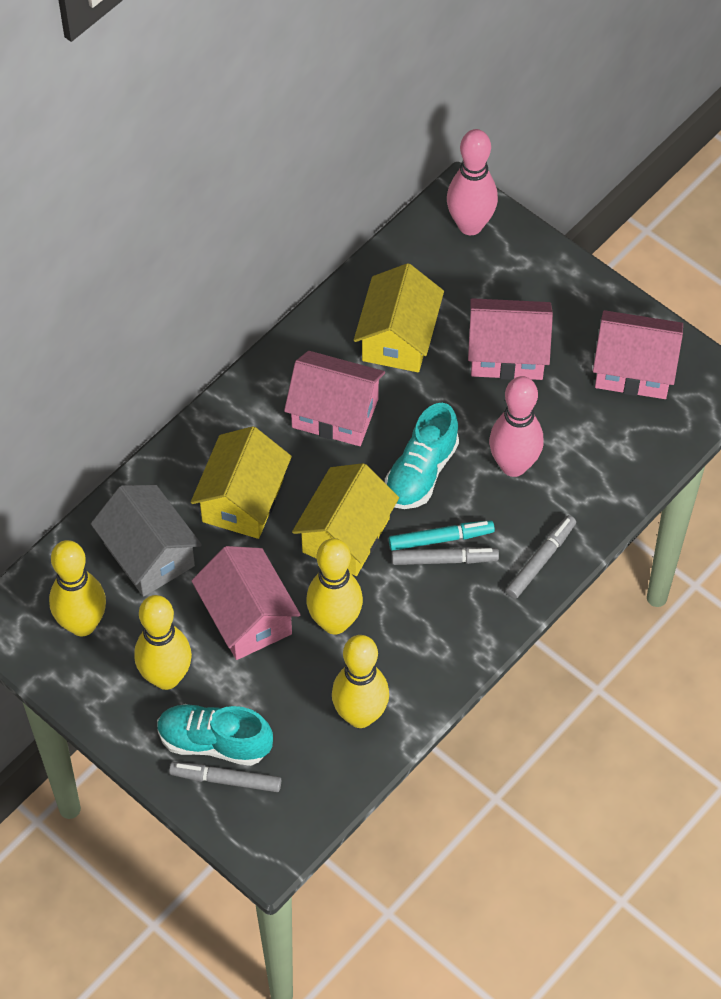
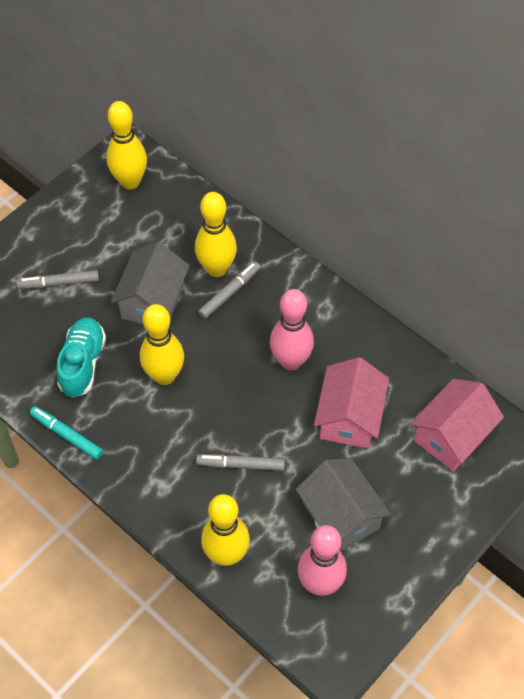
grey house: [91,485,202,597] = 1 -> [111,242,190,324] [296,458,391,552] = 2
pink house: [191,546,300,660] [284,351,385,446] [468,298,553,380] [593,310,683,399] = 4 -> [314,357,389,449] [410,379,504,471] = 2
turquoise shoe: [157,704,273,766] [385,403,459,509] = 2 -> [56,317,106,398] = 1
yellow house: [191,426,292,539] [292,463,399,576] [354,263,444,372] = 3 -> none = 0

